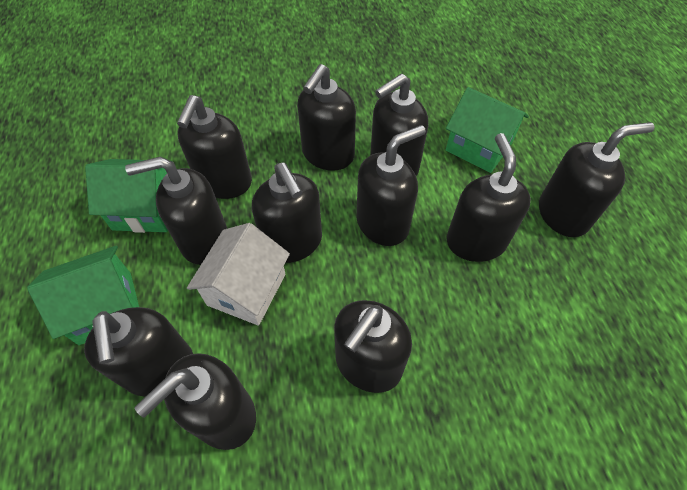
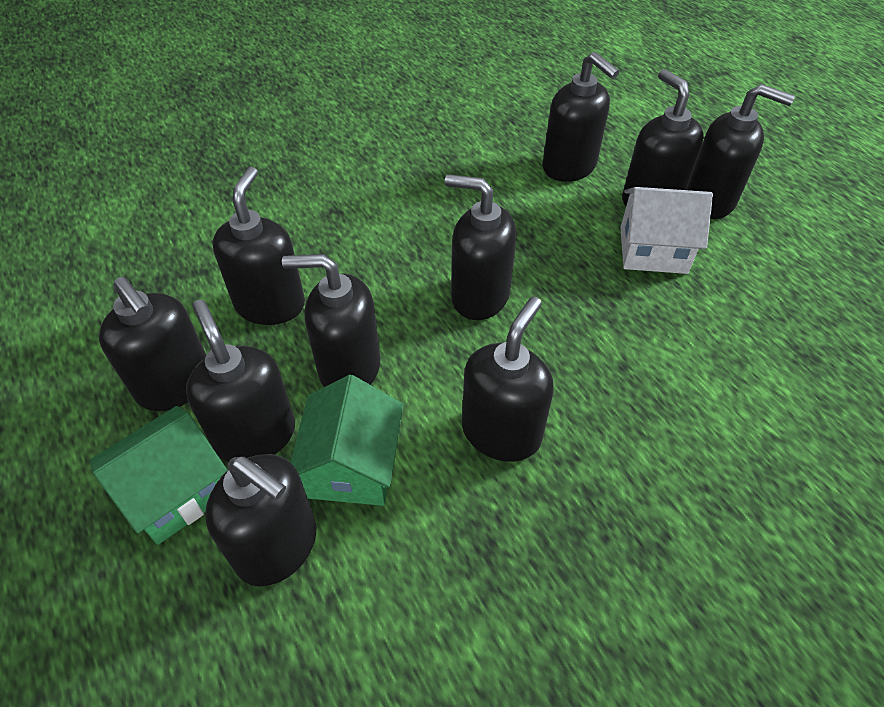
black soap dispenser: [84,307,193,397] [125,157,227,265] [134,353,256,450] [177,95,252,199] [252,163,322,263] [297,64,356,171] [334,300,412,393] [356,125,426,246] [370,73,428,176] [446,133,531,262] [539,122,655,237] = 11 -> [99,277,206,411] [186,300,295,462] [205,454,316,586] [212,167,305,325] [282,254,380,387] [445,174,517,320] [462,297,554,462] [542,52,619,182] [622,69,704,207] [686,84,795,219] = 10
green house: [27,246,139,345] [85,159,173,233] [446,87,529,173] = 3 -> [90,406,228,545] [290,375,403,506] = 2

